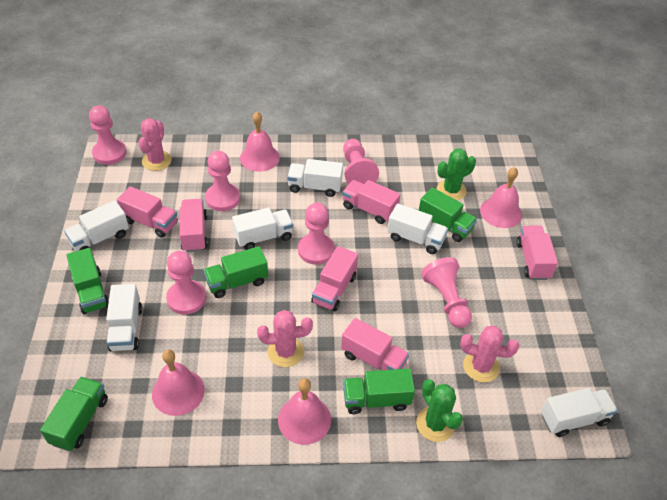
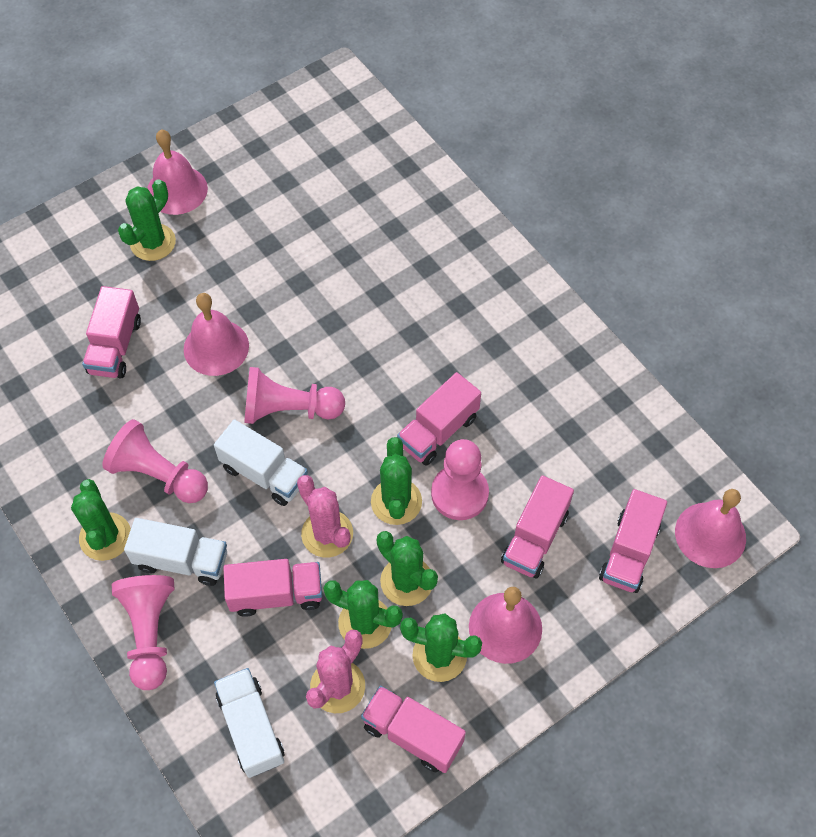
green cactus: [416,379,463,442] [437,148,476,200] = 2 -> [71,479,131,561] [118,179,176,261] [324,580,403,649] [371,437,422,525] [377,531,438,606] [400,613,482,682] = 6
green truck: [40,377,108,451] [67,248,109,314] [204,246,268,298] [343,369,415,414] [419,187,477,242] = 5 -> none = 0
pink cactus: [138,118,172,171] [257,310,313,367] [460,326,519,382] = 3 -> [297,475,353,558] [306,630,365,713] = 2
pink pawn: [89,106,127,165] [166,251,206,315] [205,151,240,211] [298,203,335,265] [343,139,379,184] [421,257,472,328] = 6 -> [102,419,208,503] [112,575,175,690] [244,367,345,424] [431,439,489,520] = 4
white truck: [64,200,129,251] [106,284,142,351] [232,207,293,250] [287,159,343,197] [387,203,448,254] [541,388,618,437] = 6 -> [124,518,227,586] [214,419,308,506] [214,668,284,778] = 3

